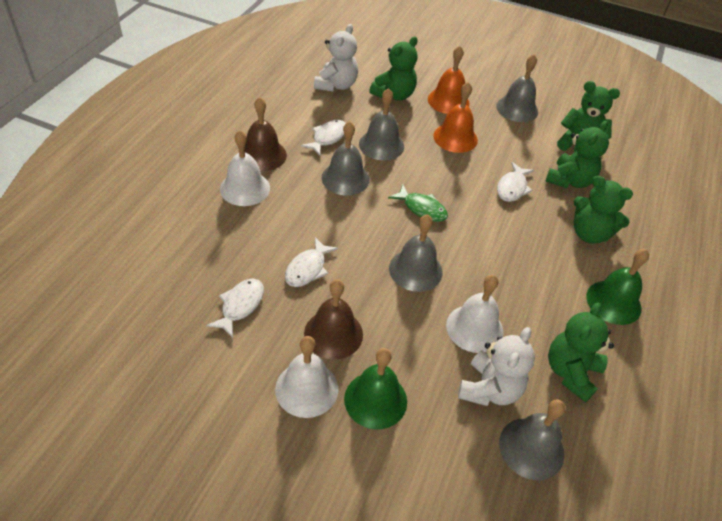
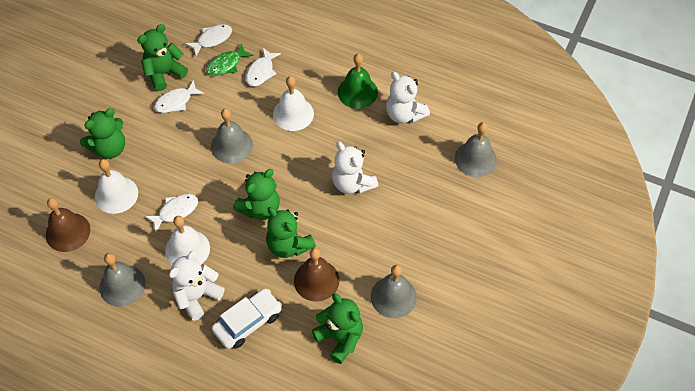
green bell: [344,348,407,430] [586,249,649,325] = 2 -> [338,54,378,109] = 1
grey bell: [322,121,370,196] [359,88,404,161] [389,214,443,292] [496,54,538,122] [499,400,565,480] = 5 -> [99,253,146,307] [211,109,253,163] [371,265,417,318] [455,122,497,177] = 4
orange bell: [428,46,469,114] [433,82,478,153] = 2 -> none = 0
white car: none = 0 -> [212,289,282,349] = 1
white teddy bear: [314,24,358,92] [458,327,535,406] = 2 -> [169,251,225,321] [332,142,378,194] [386,72,430,124] = 3

